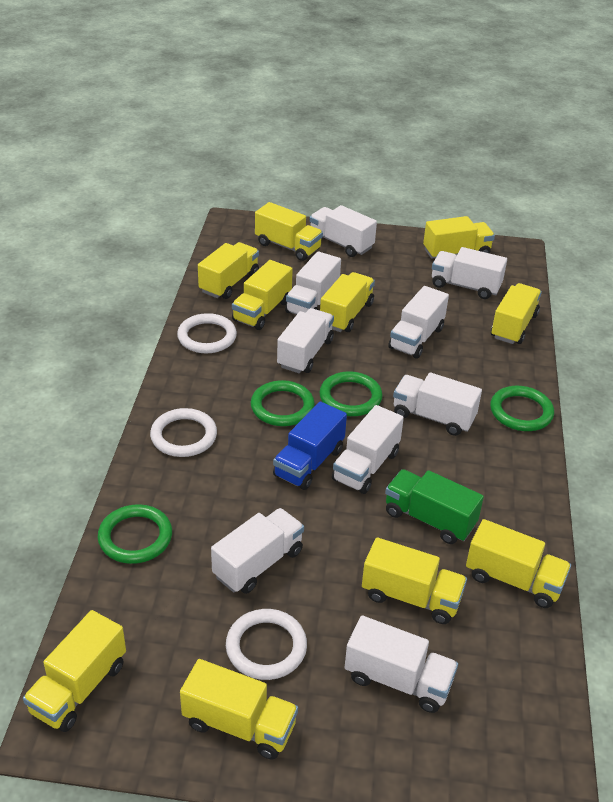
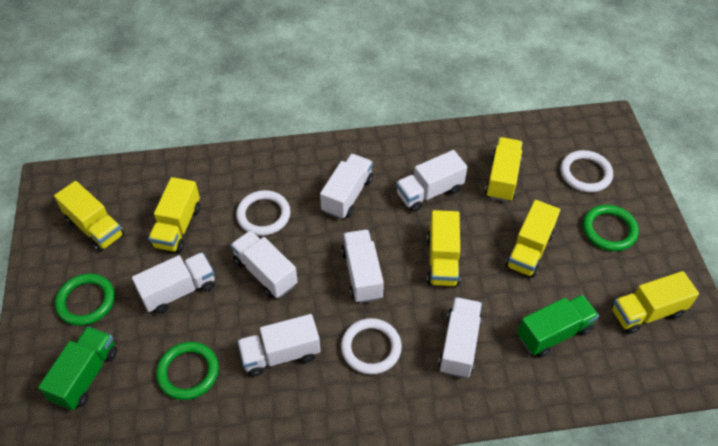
blue truck: [273,402,347,490] = 1 -> none = 0
green ring: [98,504,172,564] [251,380,315,426] [319,371,383,416] [490,386,554,431] = 4 -> [55,274,115,326] [156,342,219,400] [583,205,639,251] = 3
green truck: [385,469,484,544] = 1 -> [38,326,117,410] [517,295,599,357] = 2
white truck: [211,508,304,594] [277,308,334,373] [285,251,341,315] [309,205,377,257] [332,405,404,494] [344,616,458,713] [388,286,449,358] [393,372,482,436] [432,247,507,299] = 9 -> [132,252,215,314] [231,230,298,298] [237,314,321,377] [320,154,373,219] [341,229,384,303] [396,150,467,212] [438,297,482,378] = 7
yellow truck: [23,610,126,732] [180,659,298,759] [198,242,259,299] [232,260,293,330] [255,202,323,261] [320,272,375,332] [362,537,467,624] [423,216,495,259] [466,519,571,608] [491,283,542,344] = 10 -> [54,181,124,252] [148,177,200,253] [427,210,460,286] [485,137,523,202] [505,200,560,278] [611,271,699,334] = 6

